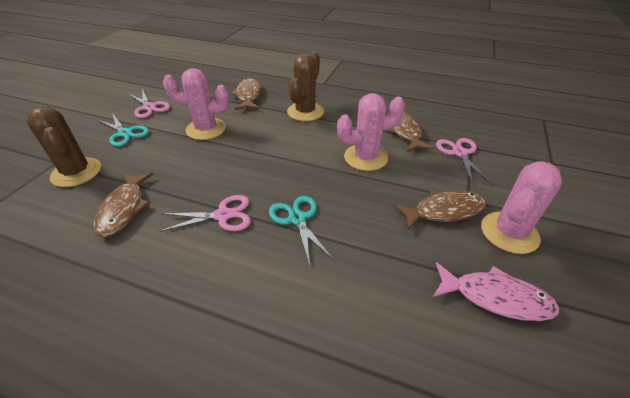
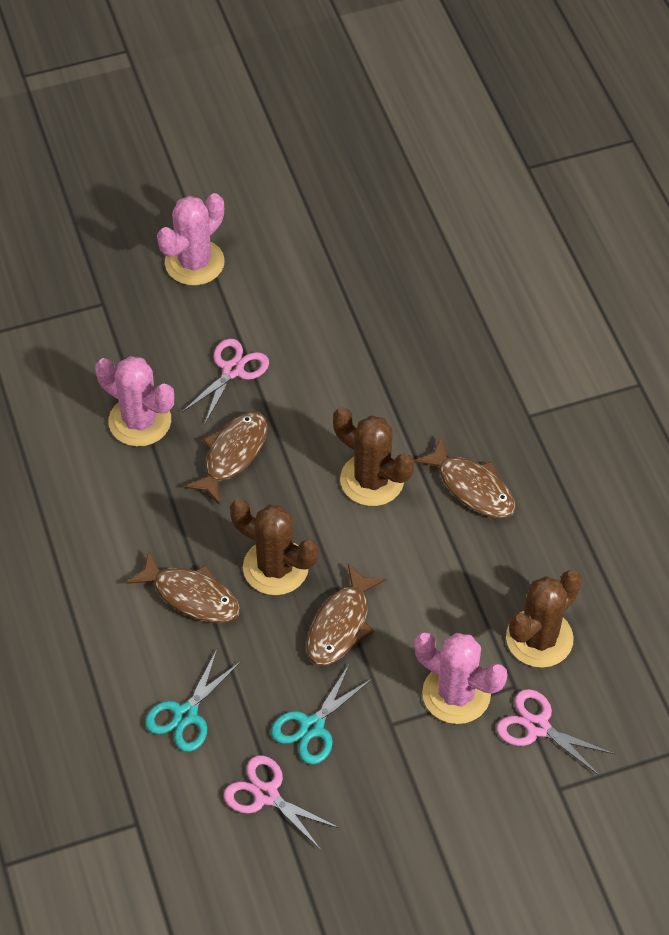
brown cactus: [27,106,101,187] [287,52,324,121] = 2 -> [230,499,319,595] [333,407,414,506] [506,570,582,668] = 3
pink fish: [433,262,560,321] = 1 -> none = 0

